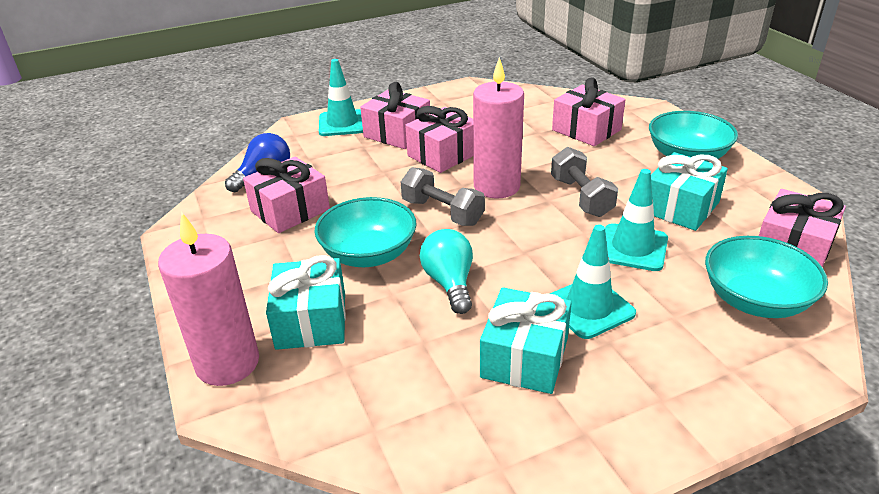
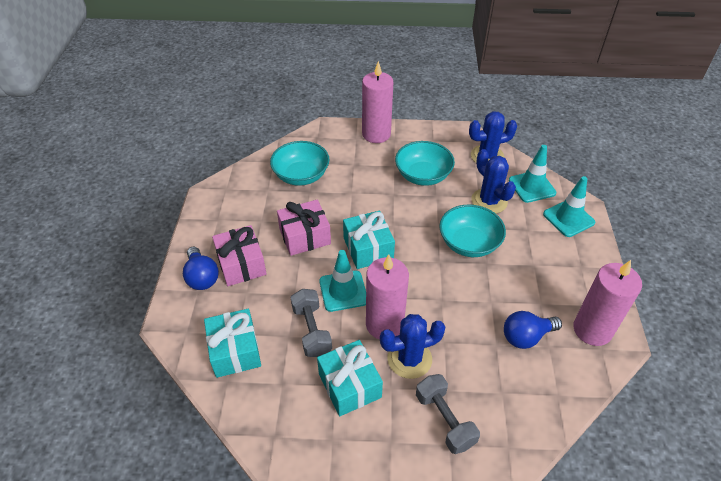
blue cactus: none = 0 -> [380,314,445,379] [469,111,517,163] [471,149,516,214] = 3
blue light bulb: [225,133,290,192] = 1 -> [183,247,219,290] [504,311,562,349] = 2
pink candle: [158,213,259,386] [473,57,524,198] = 2 -> [362,61,393,143] [366,254,409,339] [574,260,642,346] = 3
pink gift: [243,157,330,233] [360,82,430,149] [405,106,474,173] [552,77,626,146] [759,189,846,267] = 5 -> [212,225,267,286] [277,200,331,256] = 2
turquoise light bulb: [420,229,473,314] = 1 -> none = 0

